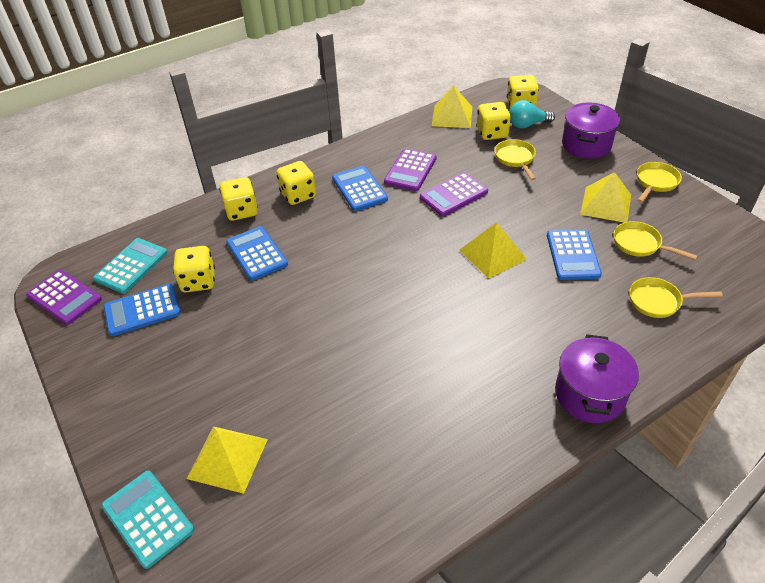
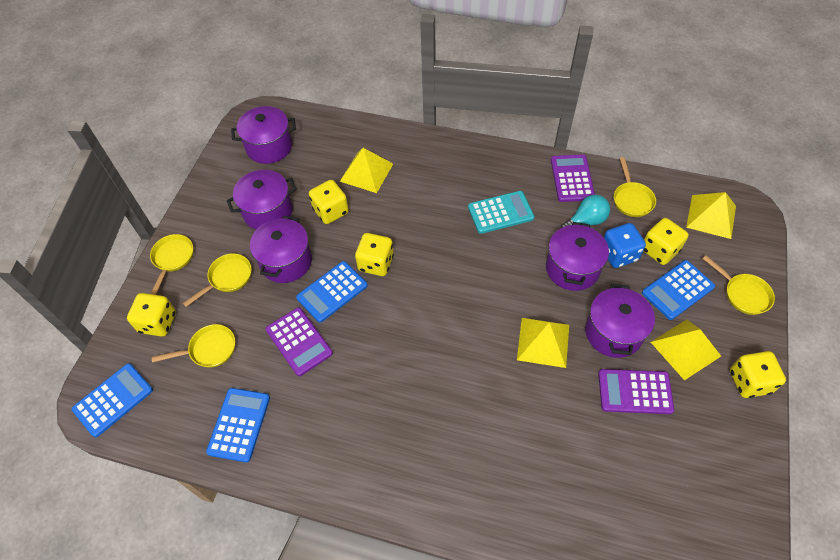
blue dice: none = 0 -> [604,223,646,268] = 1
purple pot: [555,334,639,423] [562,103,620,159] = 2 -> [227,170,297,230] [231,106,296,164] [250,216,312,283] [546,222,609,291] [585,284,655,358] = 5
turquoise calculator: [93,238,168,294] [101,471,194,569] = 2 -> [468,191,534,234] = 1
yellow pan: [495,139,536,180] [613,221,697,260] [629,277,723,318] [637,162,682,203] = 4 -> [150,234,193,295] [152,324,235,368] [183,253,252,307] [614,157,656,217] [702,255,775,315] = 5

